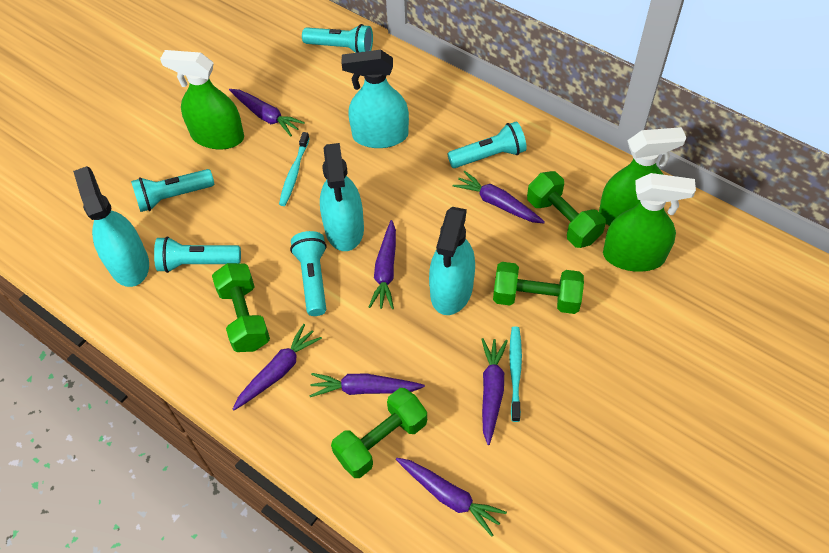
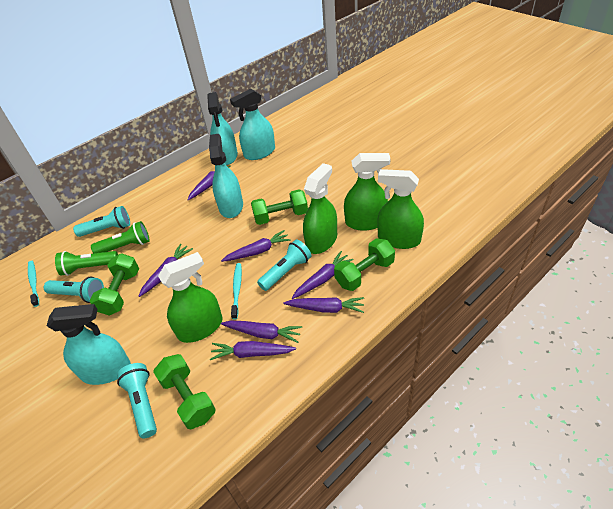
green flashlight: none = 0 -> [55,251,118,276] [91,221,150,253] = 2
green spray bottle: [160,50,244,149] [599,127,686,226] [603,173,696,272] = 3 -> [158,252,222,343] [303,163,337,254] [344,153,390,231] [377,169,424,249] = 4
turquoise flashlight: [131,169,215,212] [154,236,241,273] [290,231,327,316] [302,24,373,53] [448,121,527,168] = 5 -> [44,277,104,303] [73,206,130,237] [117,363,157,438] [257,239,311,291] = 4

